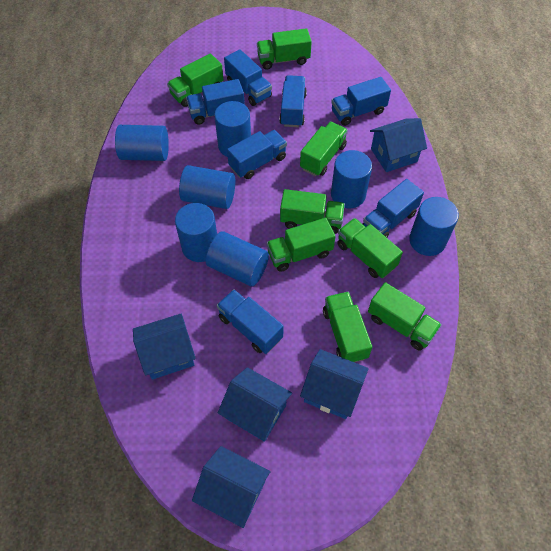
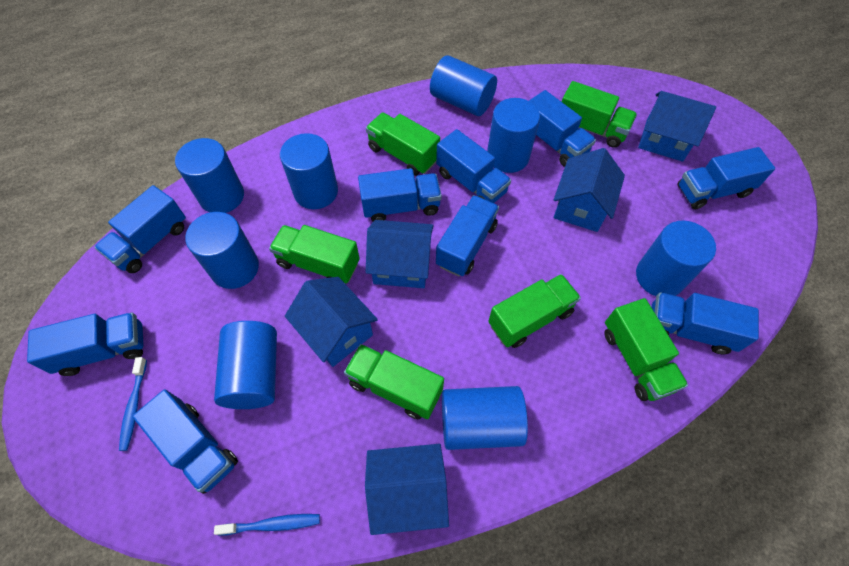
blue cylinder: [115,125,169,161] [175,203,217,262] [179,165,235,209] [205,231,269,287] [214,101,251,157] [331,150,372,208] [409,197,459,256] = 7 -> [175,138,244,213] [185,212,259,289] [214,321,277,409] [280,133,338,209] [430,55,497,116] [442,386,528,450] [487,98,540,173] [636,221,716,296] = 8
blue toothbrush: none = 0 -> [119,357,147,451] [214,514,320,535] = 2
blue truck: [186,79,245,125] [217,289,284,354] [224,49,272,106] [227,130,287,179] [279,75,307,127] [331,77,391,126] [363,179,424,238] = 7 -> [27,313,144,376] [94,185,186,273] [132,389,238,494] [358,168,442,221] [436,129,511,203] [436,195,499,277] [529,90,596,167] [651,292,759,354] [677,147,775,210] = 9
green truck: [167,54,223,107] [257,28,312,70] [267,218,336,272] [280,189,345,234] [300,122,348,176] [323,292,373,362] [337,218,403,278] [368,282,442,350] = 8 -> [269,225,360,283] [344,344,444,420] [366,112,440,176] [488,274,581,348] [562,81,637,148] [604,298,688,401] = 6

